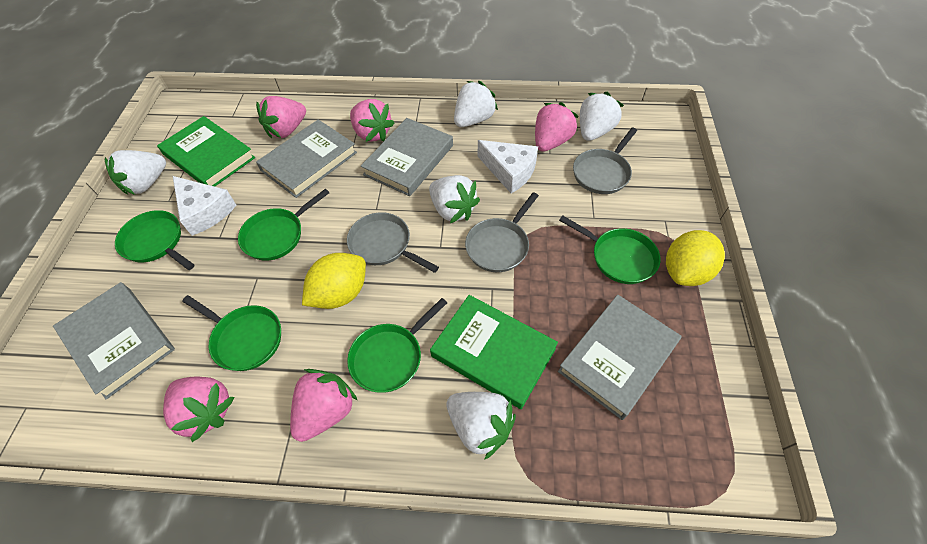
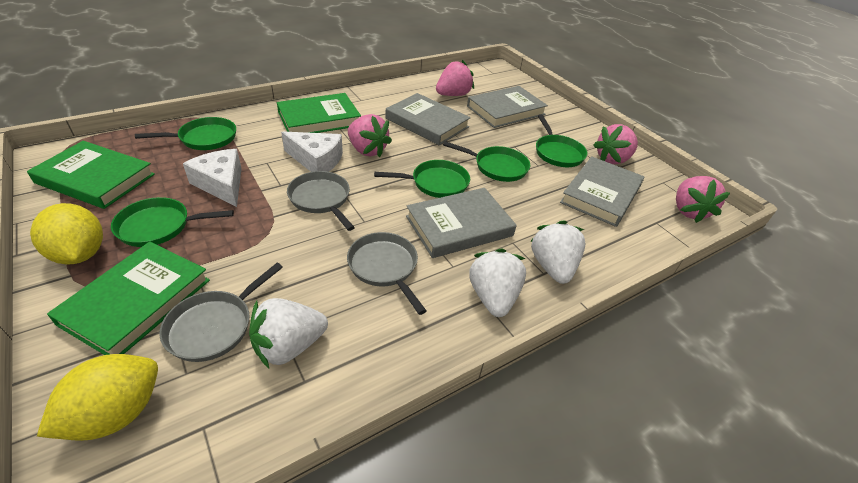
green book: [157,116,255,187] [430,295,558,409] = 2 -> [27,141,155,209] [47,242,210,355] [277,93,361,133] = 3
pink strawberry: [163,377,235,442] [256,96,306,139] [290,369,358,442] [350,99,394,142] [535,102,579,151] = 5 -> [348,114,392,157] [436,60,474,96] [593,124,638,164] [676,176,730,223] = 4
white strawberry: [105,150,166,195] [429,175,480,223] [446,392,516,460] [454,81,498,127] [580,92,624,141] = 5 -> [249,298,328,368] [469,248,526,317] [530,220,586,284] = 3

